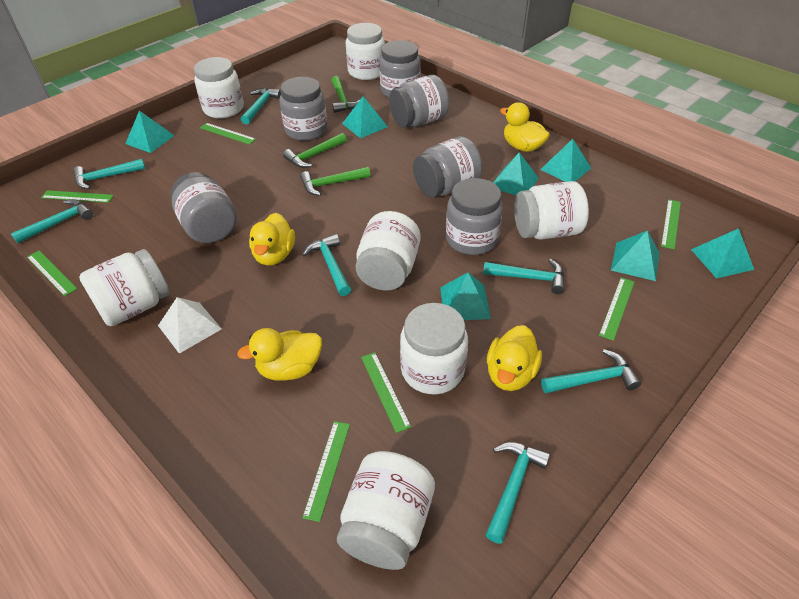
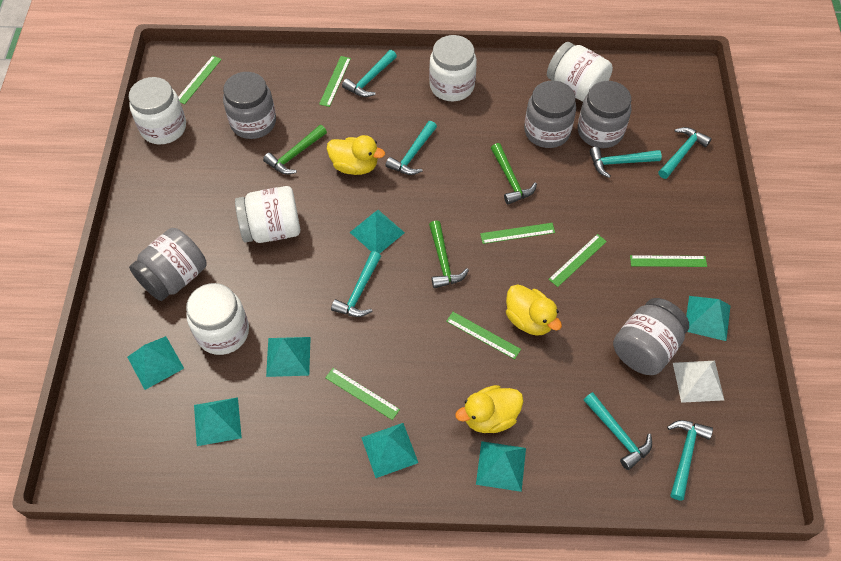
grey jar: [171,172,237,243] [280,77,327,141] [379,40,421,98] [389,75,449,128] [413,136,482,198] [446,178,503,255] = 6 -> [129,228,207,301] [223,72,276,139] [524,81,576,148] [578,81,631,148] [613,298,689,375] = 5
white jar: [79,249,170,326] [194,57,244,118] [337,451,435,570] [346,23,385,80] [356,211,421,290] [400,303,468,394] [514,181,589,240] = 7 -> [129,77,186,145] [186,283,249,355] [235,186,300,243] [429,35,477,101] [547,42,613,102] = 5
yellow duck: [237,328,322,381] [249,213,295,266] [487,325,542,391] [500,102,550,152] = 4 -> [327,135,385,175] [455,385,523,433] [506,284,562,336] = 3

